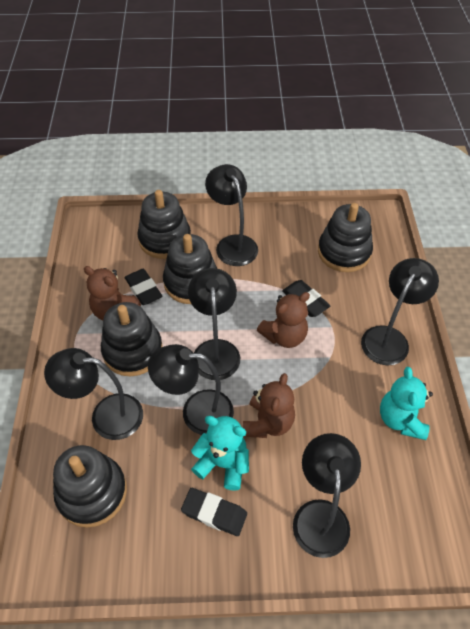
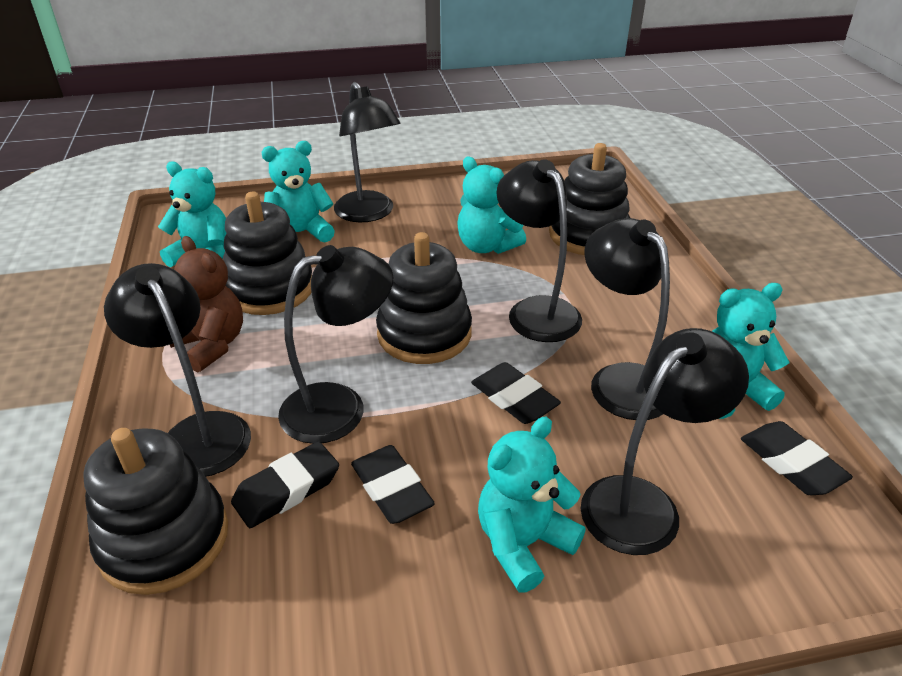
black eraser: [125,269,162,305] [181,488,247,536] [282,280,330,317] = 3 -> [231,441,339,528] [351,445,435,524] [471,362,561,424] [741,421,853,495] = 4
black stacking toy: [53,445,127,528] [101,302,163,376] [137,190,191,259] [163,234,217,304] [318,203,373,272] = 5 -> [83,428,228,595] [223,192,312,315] [376,232,472,364] [549,143,630,255] = 4
brown teddy bear: [84,266,141,320] [243,373,295,438] [257,292,310,348] = 3 -> [170,236,243,373] = 1
turquoise teddy bear: [191,416,249,491] [380,367,433,440] = 2 -> [158,161,227,267] [261,141,335,243] [457,157,526,254] [478,417,585,593] [712,283,789,419] = 5

